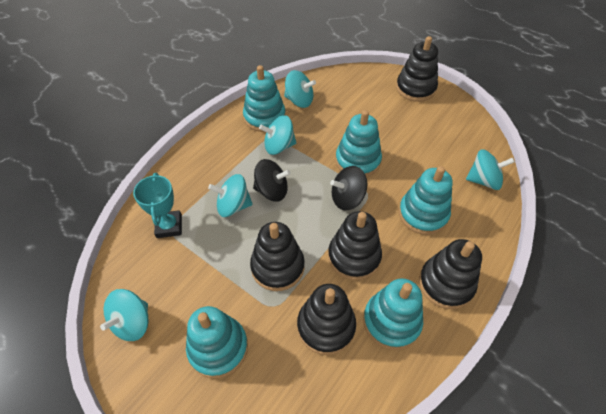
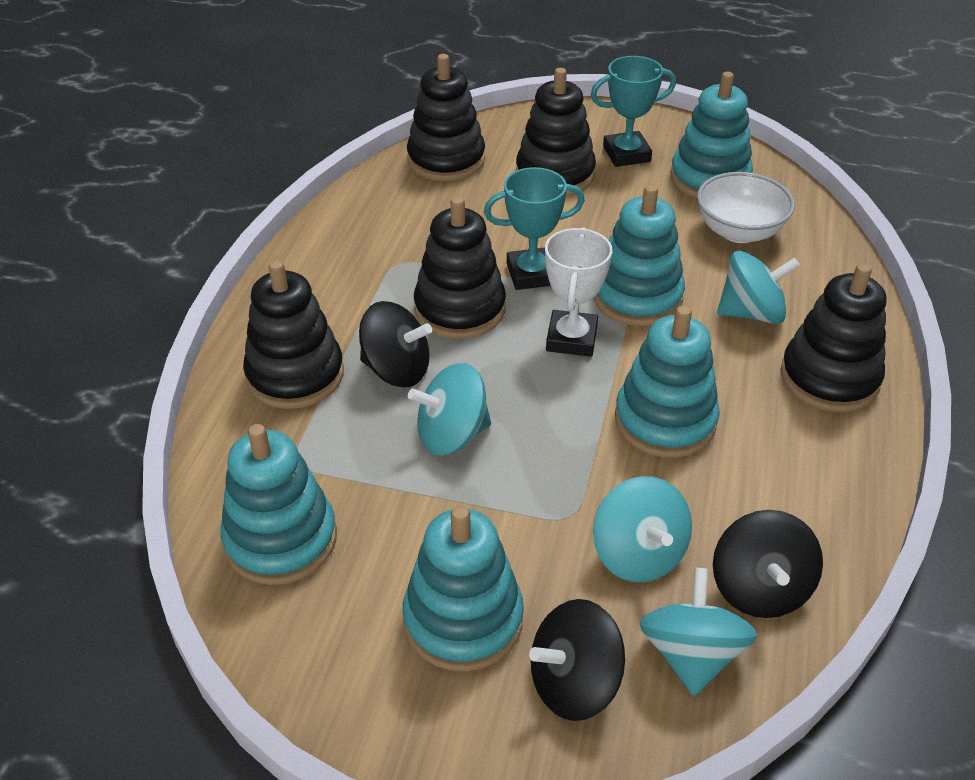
black spinning top: [253,159,291,202] [330,166,367,210] = 2 -> [359,301,432,387] [529,599,625,721] [713,510,823,618] = 3
turquoise spinning top: [100,289,149,341] [208,174,253,217] [259,115,296,155] [284,70,316,108] [466,149,515,190] = 5 -> [408,363,491,455] [593,476,692,582] [640,568,757,696] [717,251,800,324] = 4
turquoise trophy: [133,173,182,238] = 1 -> [484,167,585,290] [591,56,676,167] = 2
white bowl: none = 0 -> [697,172,795,243] = 1
white trophy: none = 0 -> [545,227,612,357] = 1

